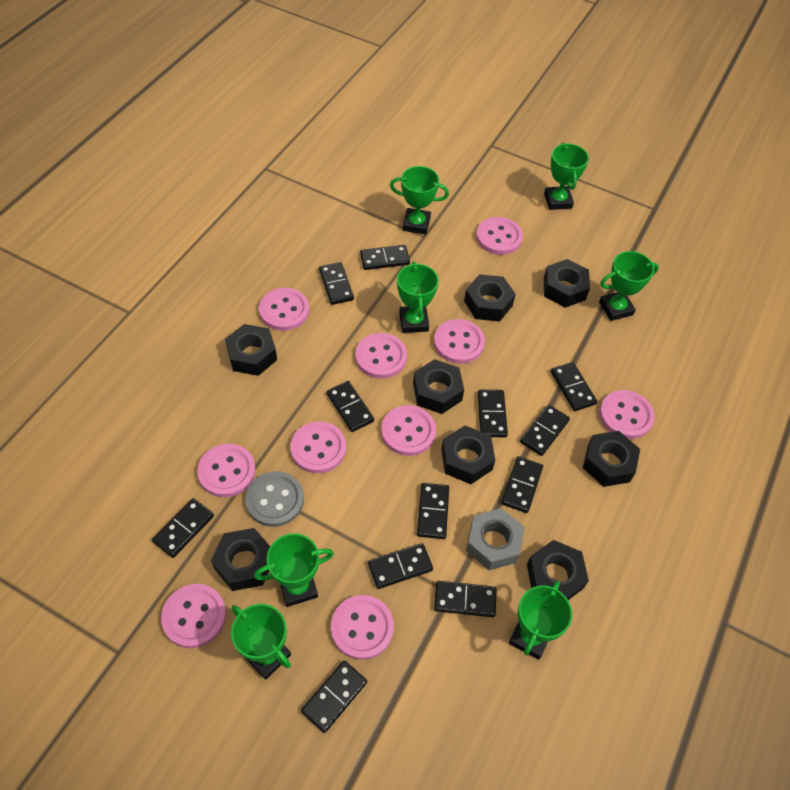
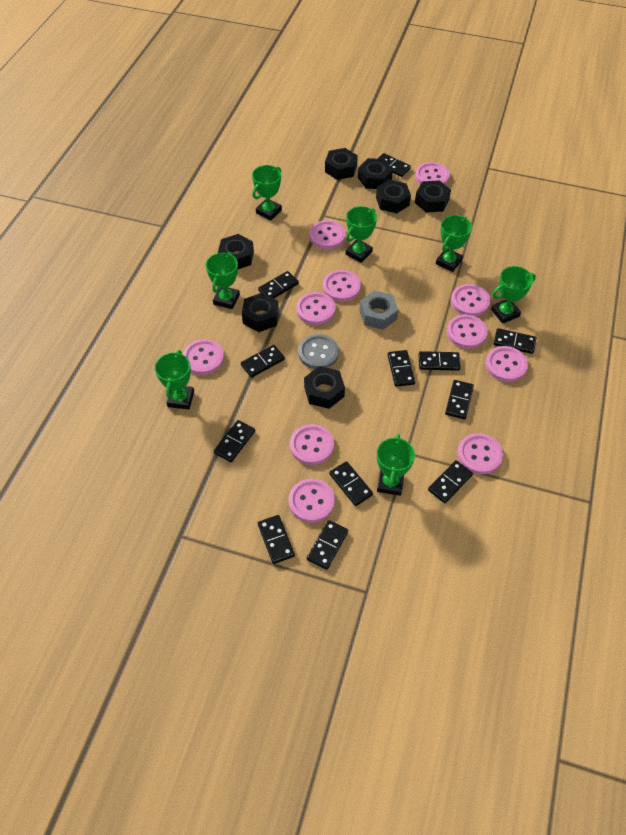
black nut: [211,528,270,591] [225,324,277,376] [413,359,464,414] [441,425,495,484] [464,274,516,321] [527,540,589,600] [544,259,590,308] [583,431,640,487] = 8 -> [218,234,254,269] [242,293,279,332] [304,366,345,409] [325,148,358,180] [358,158,393,189] [376,180,411,213] [415,180,451,213] = 7
pink button: [161,584,226,648] [197,444,256,497] [259,288,309,331] [290,421,346,473] [331,595,394,660] [355,333,407,379] [381,405,436,456] [434,319,485,364] [476,217,523,255] [599,390,655,439] = 10 -> [183,339,224,375] [289,479,335,523] [290,424,334,465] [297,292,336,325] [309,220,346,249] [323,270,361,302] [415,162,450,185] [447,314,488,349] [451,284,491,316] [457,433,503,474] [485,346,528,382] = 11

